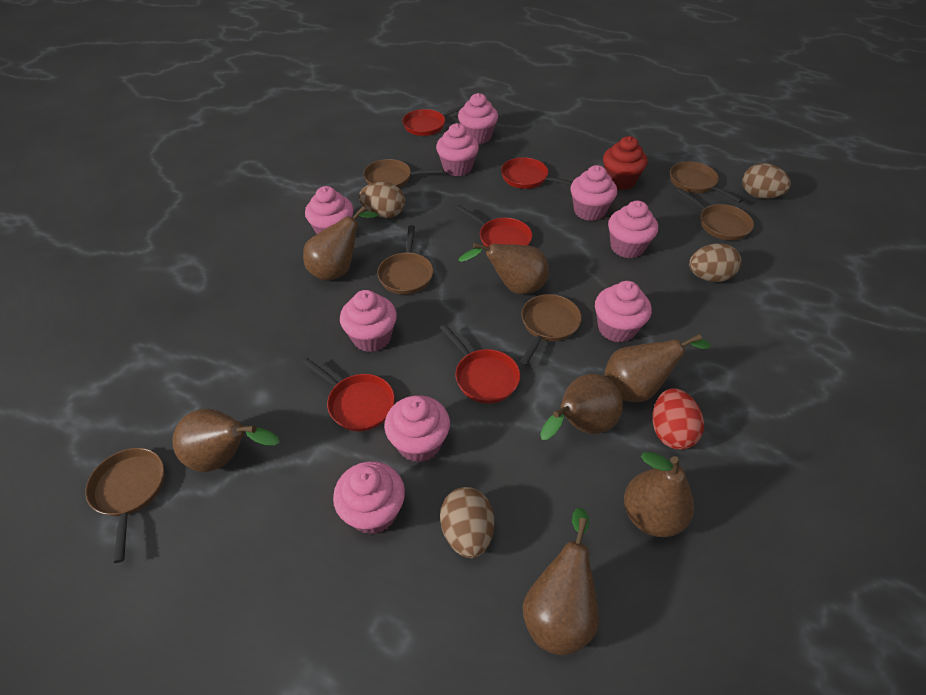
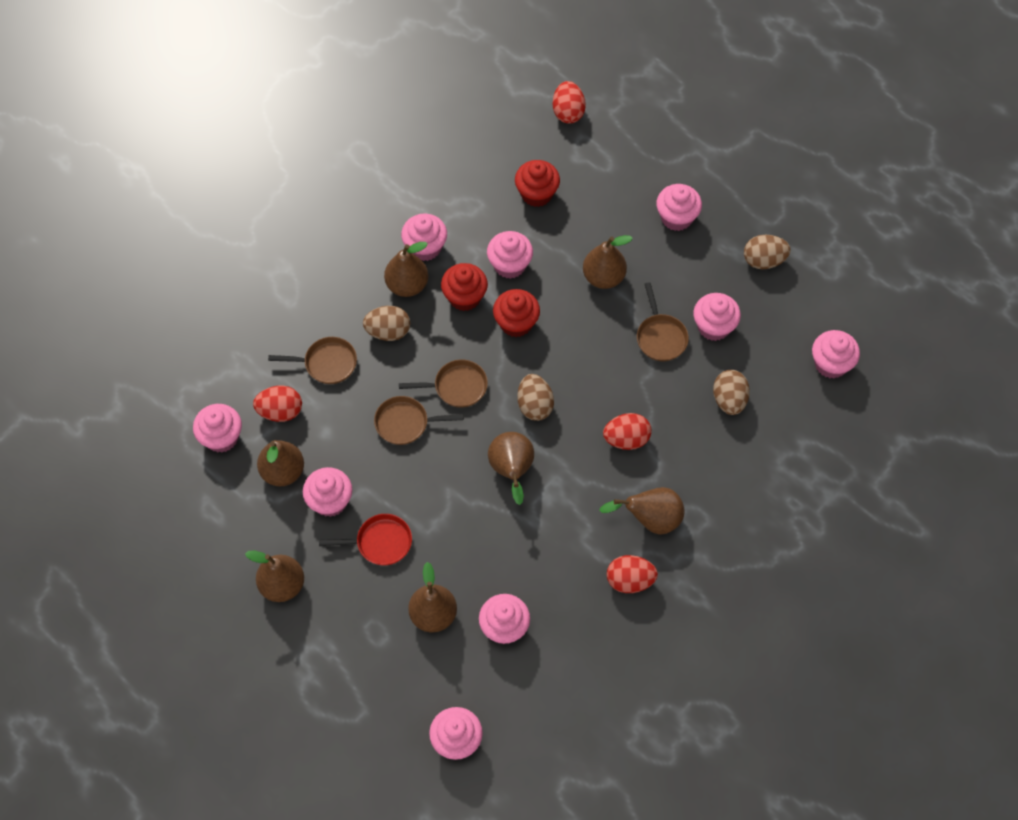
brown pan: [85,448,165,563] [363,159,443,188] [377,225,433,294] [520,294,582,365] [670,161,743,203] [676,188,754,241] = 6 -> [268,337,357,384] [374,396,464,445] [399,359,488,408] [637,282,689,361] = 4
red cupcake: [603,136,648,190] = 1 -> [441,263,488,311] [493,289,540,337] [515,160,560,207] = 3
red egg: [653,388,704,450] = 1 -> [253,386,302,422] [553,81,586,124] [603,413,652,450] [606,555,658,593] = 4
red pan: [302,358,395,431] [402,105,464,136] [440,324,520,404] [456,205,532,247] [501,157,572,189] = 5 -> [319,514,412,566] = 1

